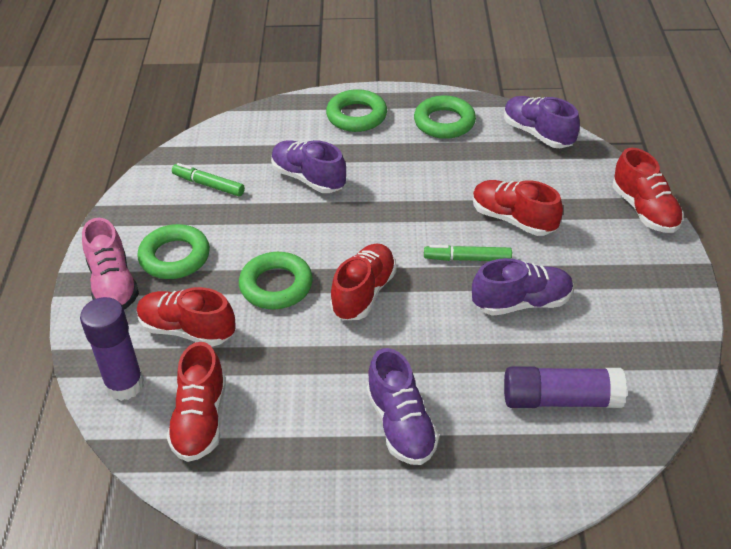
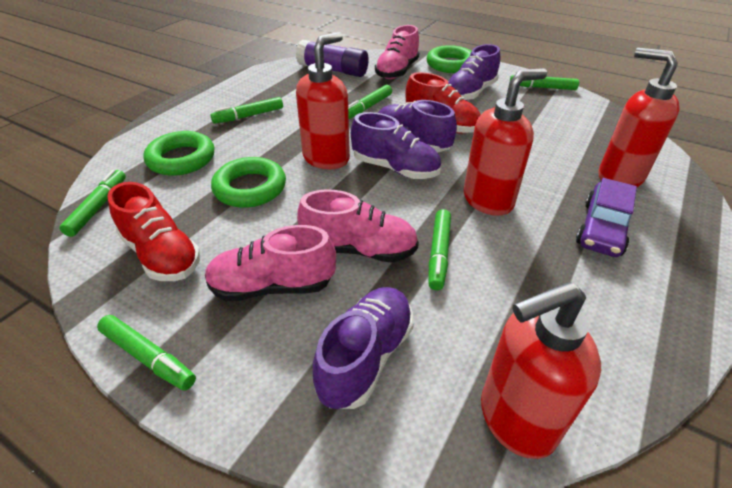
green marker: [172,163,245,196] [424,245,512,261] = 2 -> [59,169,126,237] [97,315,196,390] [210,97,283,124] [348,85,392,119] [428,209,451,290] [510,75,579,90] = 6
green ring: [137,224,210,279] [239,252,313,310] [326,89,387,132] [414,95,476,139] = 4 -> [143,131,214,176] [211,157,286,208] [427,45,472,73] = 3
pink shoe: [82,218,139,310] = 1 -> [205,225,336,301] [297,190,419,263] [375,25,419,79] = 3
purple car: none = 0 -> [576,178,637,257] = 1
purple glue stick: [80,297,144,401] [504,366,627,408] = 2 -> [296,40,369,77] = 1
red shoe: [137,287,236,347] [167,342,226,462] [330,244,397,320] [473,180,563,236] [612,148,684,233] = 5 -> [108,182,201,281] [406,72,481,134] = 2
red soap dispenser: none = 0 -> [296,32,350,169] [464,68,547,216] [481,282,601,459] [598,48,680,187] = 4

